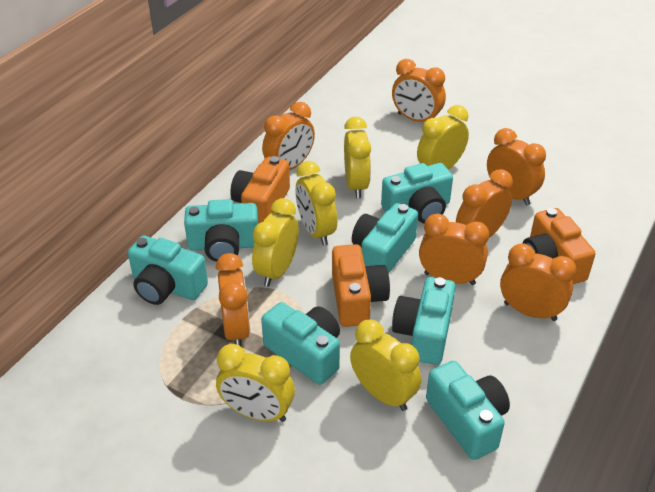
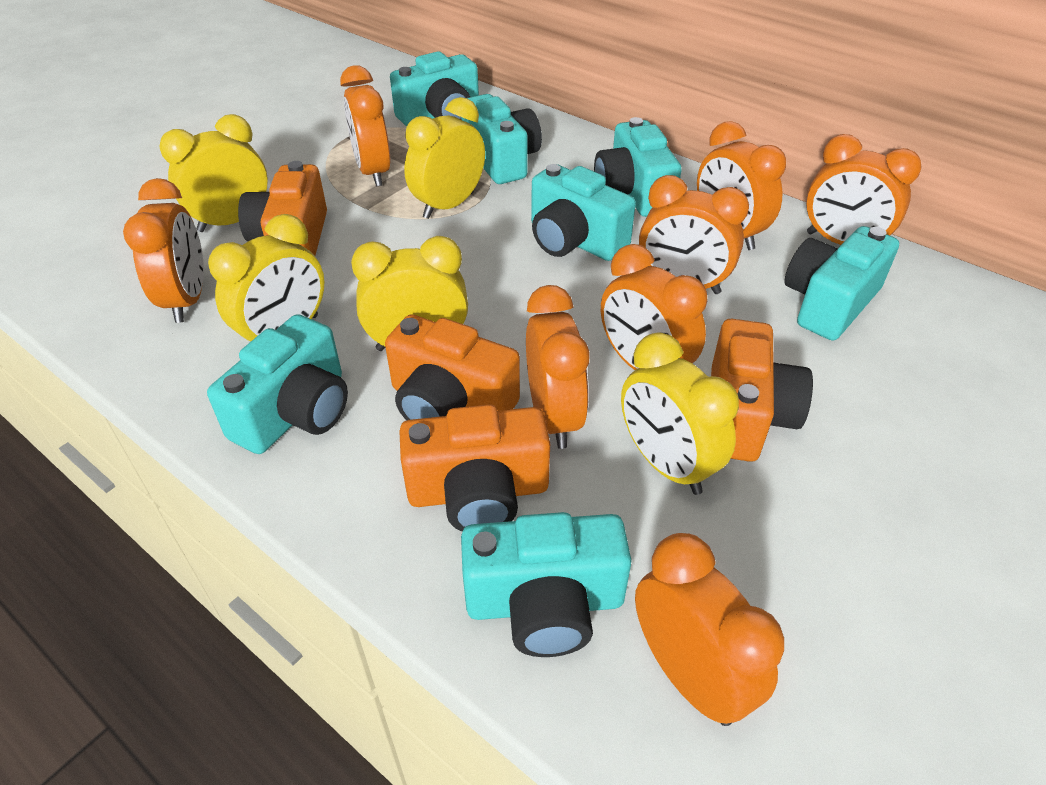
orange camera: [230,156,290,223] [332,244,390,327] [522,208,595,284] = 3 -> [238,161,327,255] [385,315,520,420] [399,404,550,532] [711,319,813,462] = 4
orange clock: [216,253,250,347] [262,102,315,170] [392,59,446,122] [419,214,489,285] [456,169,513,238] [487,128,546,205] [500,244,576,321] = 7 -> [123,178,204,323] [340,65,390,186] [526,285,590,449] [601,244,707,370] [635,533,784,726] [639,175,749,294] [697,121,786,250] [806,134,921,245] = 8
yellow clock: [216,344,295,422] [252,198,299,287] [296,161,337,246] [344,116,371,199] [350,320,421,411] [417,105,469,170] = 6 -> [159,114,268,232] [208,214,324,342] [351,236,468,351] [404,97,485,219] [621,333,739,495] = 5

